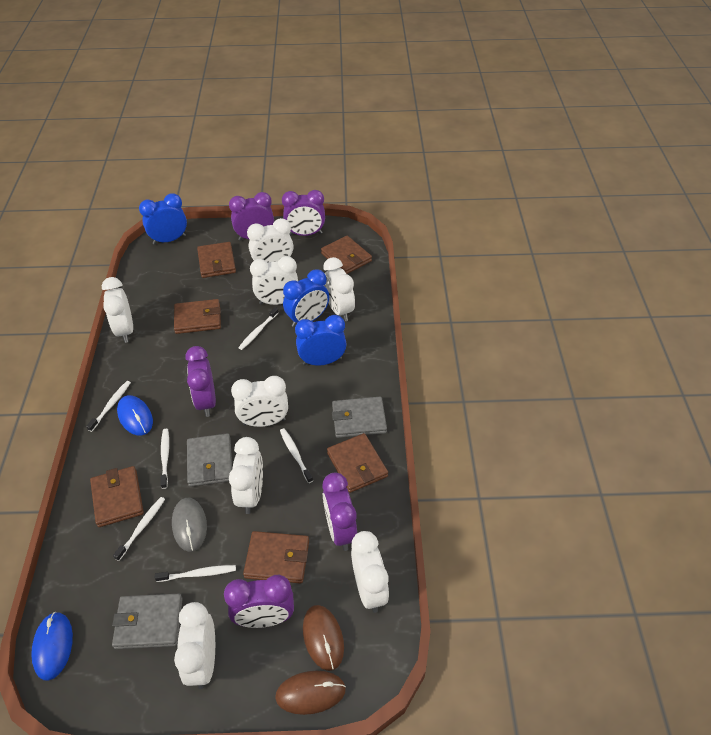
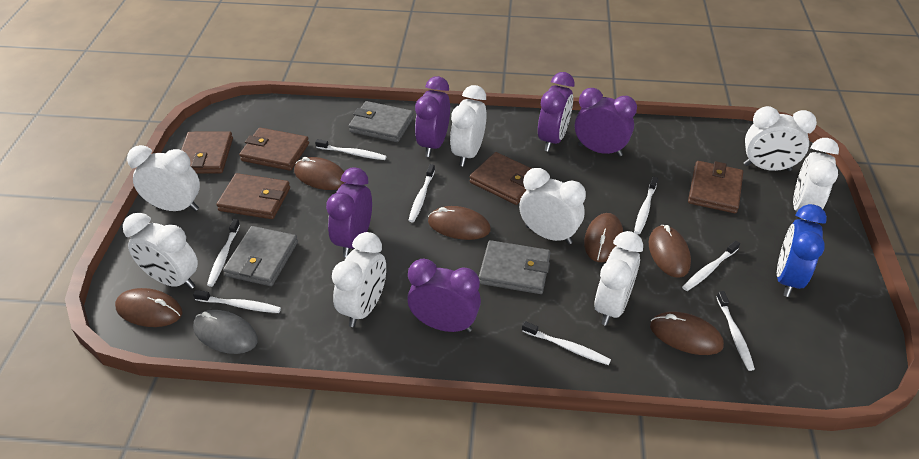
blue clock: [139,193,187,245] [283,269,329,327] [295,315,347,366] = 3 -> [777,204,827,297] = 1
blue mouse: [31,612,73,681] [117,395,153,435] = 2 -> none = 0
brown mouse: [275,671,346,715] [303,605,344,671] = 2 -> [115,288,182,327] [294,157,345,190] [428,206,491,240] [584,213,623,262] [649,225,691,278] [650,312,724,355] = 6
brown wallet: [90,466,144,527] [174,299,221,334] [197,242,236,278] [243,531,309,584] [321,236,372,274] [327,433,388,493] = 6 -> [181,131,233,174] [216,173,290,219] [239,128,309,171] [469,152,532,205] [688,161,743,213] = 5
white toothbrush: [86,381,131,432] [113,497,165,561] [155,565,236,582] [160,429,169,489] [238,307,279,350] [280,428,313,483] = 6 -> [193,290,281,313] [207,219,240,287] [315,139,387,160] [408,164,435,222] [522,321,611,365] [634,177,658,234] [682,241,740,291] [717,291,755,371] = 8

